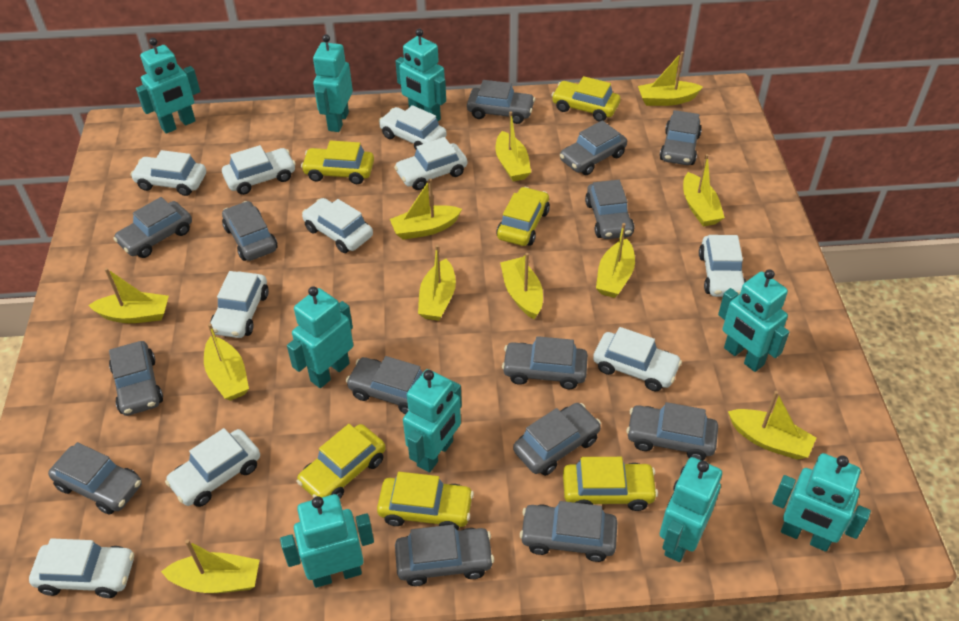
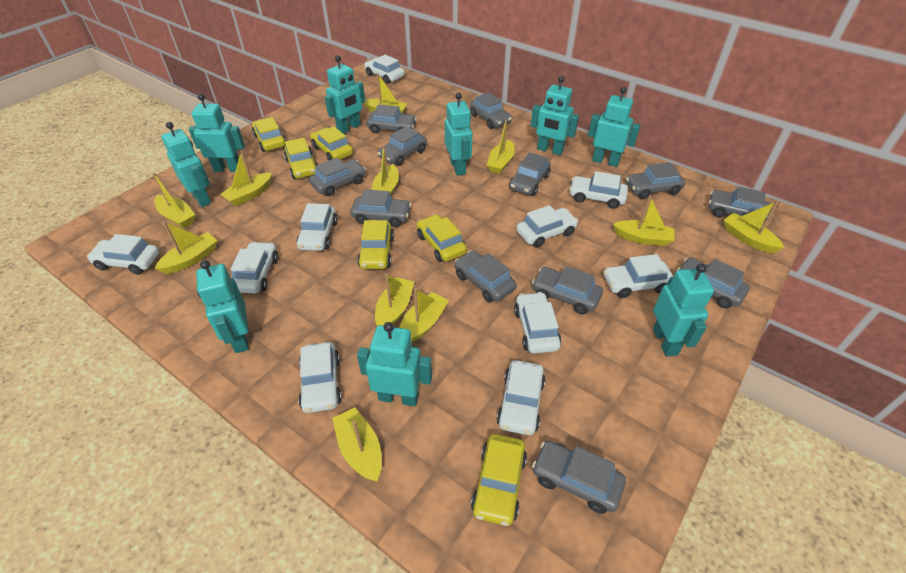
grey car: [48,442,142,515] [109,341,163,416] [113,197,192,258] [222,201,278,261] [346,356,423,414] [395,525,494,586] [467,80,535,124] [502,336,588,389] [513,403,601,476] [520,501,617,562] [560,120,627,175] [585,180,634,239] [626,402,718,461] [659,110,702,165] = 14 -> [309,158,366,196] [351,189,412,227] [366,104,417,133] [377,126,427,166] [455,250,517,303] [470,92,512,129] [509,152,551,196] [532,266,603,314] [532,440,626,514] [626,162,685,199] [677,258,750,308] [709,186,771,223] = 12

